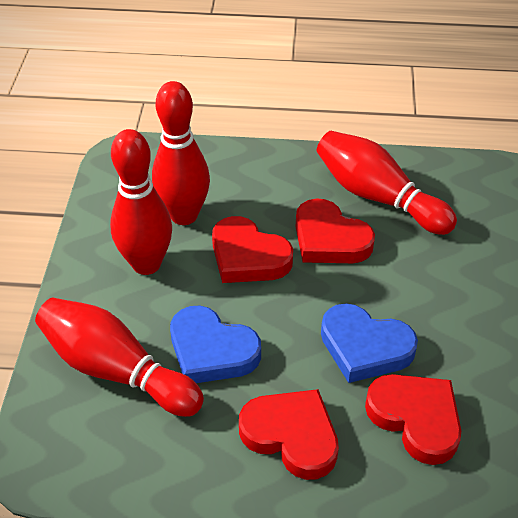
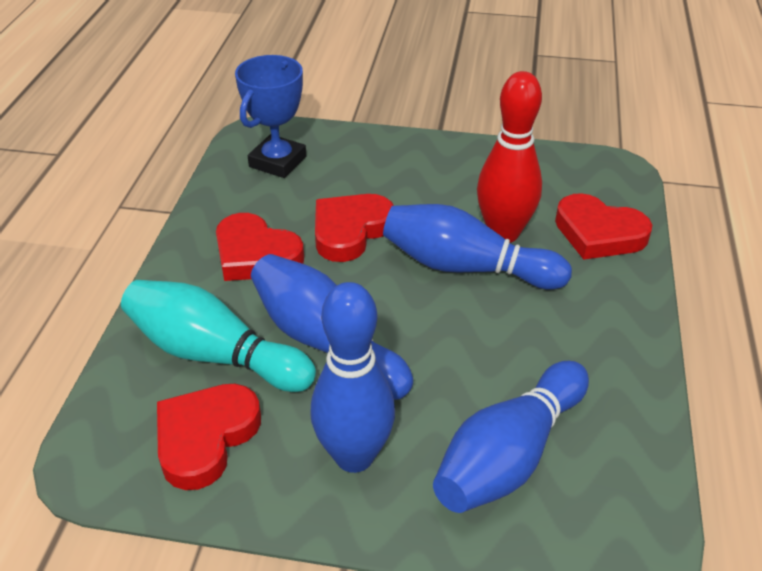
blue bowling pin: none = 0 -> [251,254,413,400] [310,282,395,473] [383,204,572,289] [433,361,589,513] = 4
blue heart: [170,305,261,383] [321,303,418,383] = 2 -> none = 0
blue trophy: none = 0 -> [235,55,306,178] = 1
red bowling pin: [35,298,204,417] [110,129,172,275] [152,81,210,225] [317,131,457,235] = 4 -> [477,71,542,243] = 1
turquoise bowling pin: none = 0 -> [121,280,316,392] = 1

